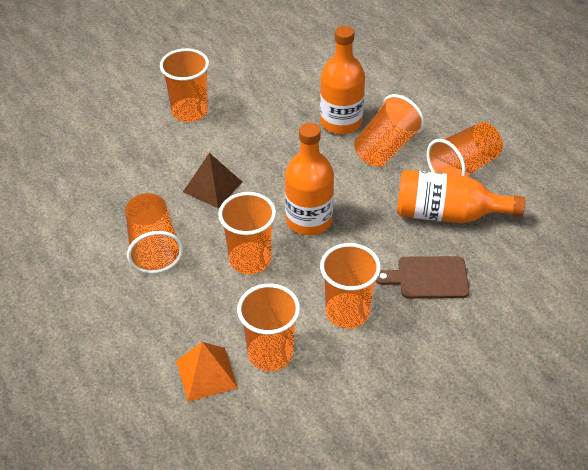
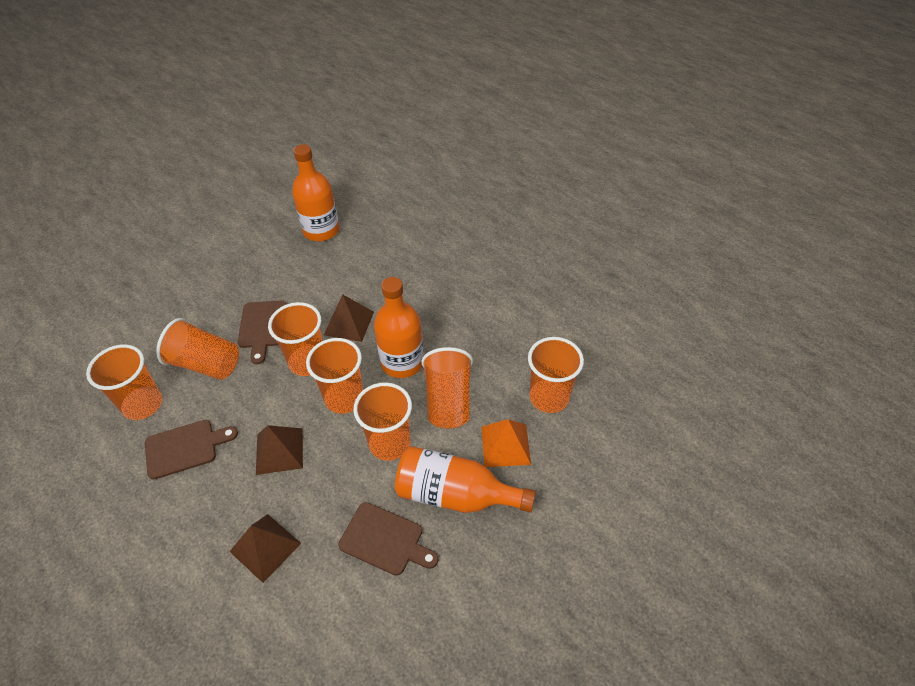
brown cutting board: [375,256,470,299] = 1 -> [145,420,238,480] [238,300,286,364] [338,502,438,576] = 3
brown pyramid: [183,153,242,208] = 1 -> [230,514,301,583] [256,425,303,475] [324,294,374,342] = 3

